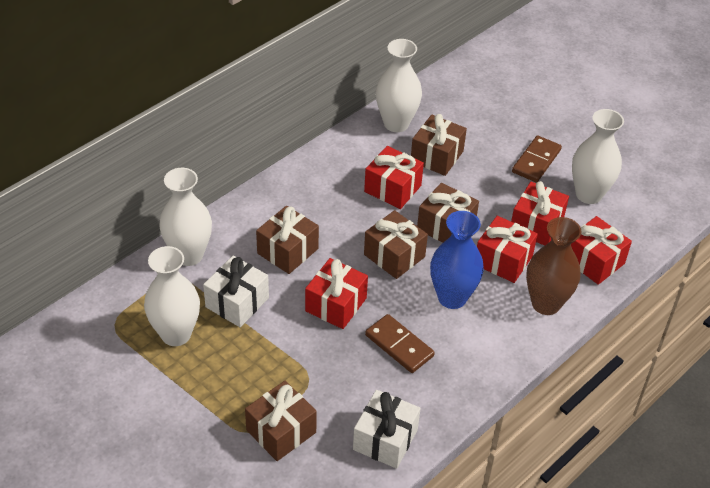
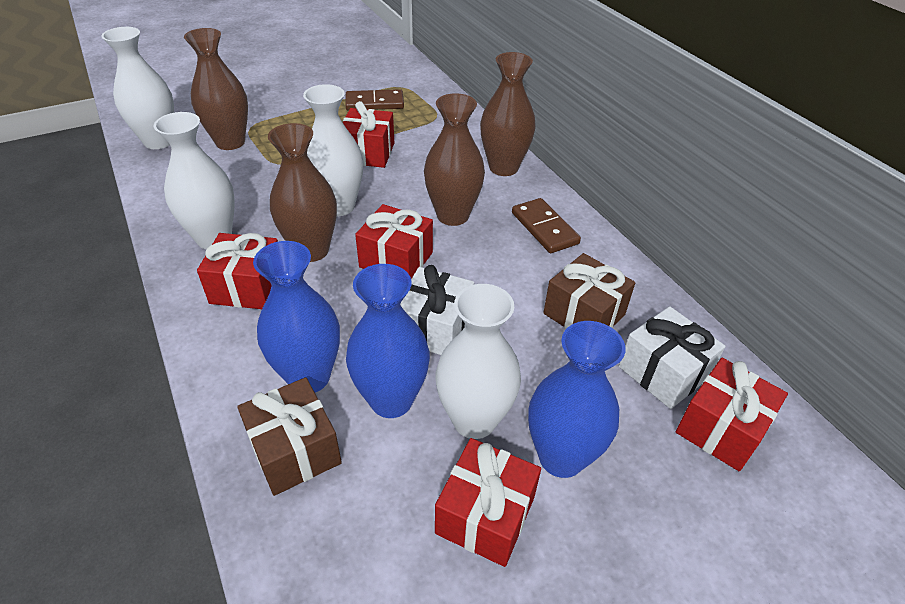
blue vase: [430,211,484,309] = 1 -> [253,241,340,393] [346,264,430,418] [528,321,626,478] = 3
brown gift: [245,381,317,461] [256,206,319,274] [364,210,428,279] [411,114,467,176] [417,183,479,243] = 5 -> [237,377,342,496] [543,253,635,329] = 2
brown vase: [526,217,582,315] = 1 -> [184,28,248,150] [268,123,337,262] [424,93,485,226] [480,52,536,176] = 4

